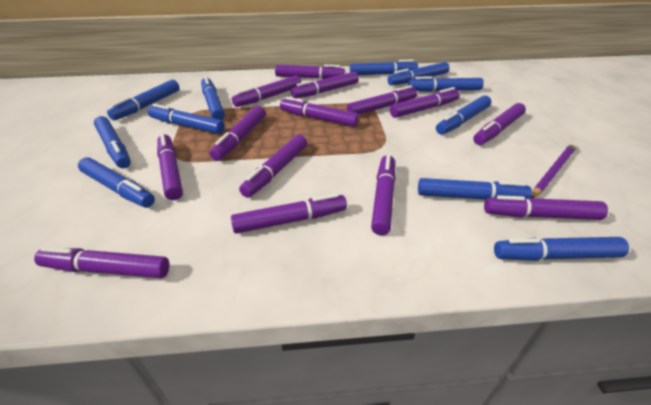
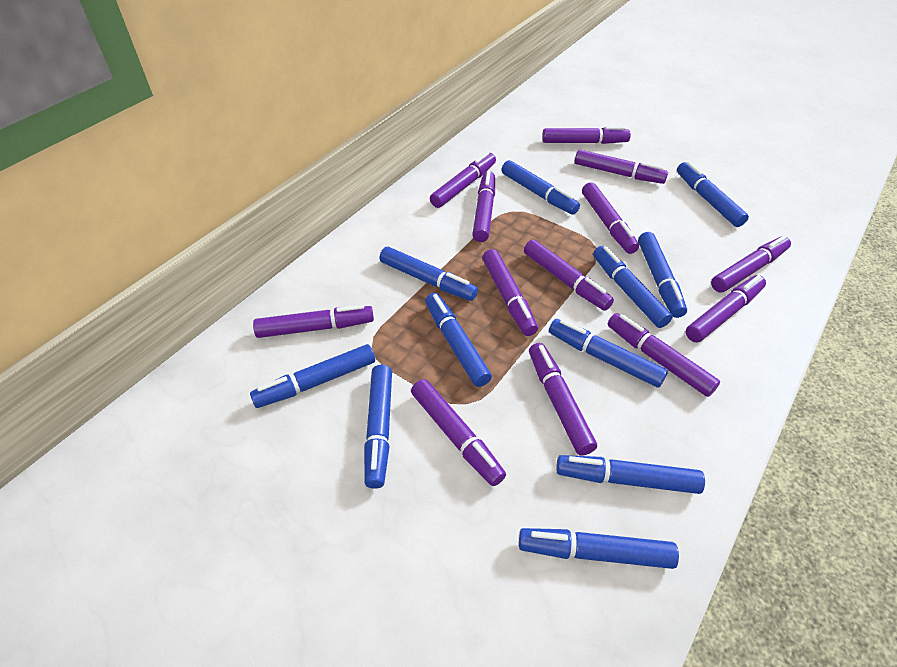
purple marker: [34,247,169,278] [157,133,183,200] [210,106,265,161] [231,193,347,234] [232,75,301,107] [239,135,307,198] [275,65,345,79] [280,97,359,127] [291,72,359,99] [347,85,417,114] [371,155,396,235] [390,87,460,118] [473,103,526,145] [484,195,608,220] = 14 -> [253,305,374,338] [411,379,506,486] [430,152,496,208] [472,171,495,242] [482,249,538,336] [524,239,614,311] [529,343,597,456] [542,126,631,144] [575,150,668,184] [582,182,639,254] [607,313,720,397] [686,275,766,342] [711,235,791,293] = 13
purple pencil: [531,143,577,198] = 1 -> none = 0

